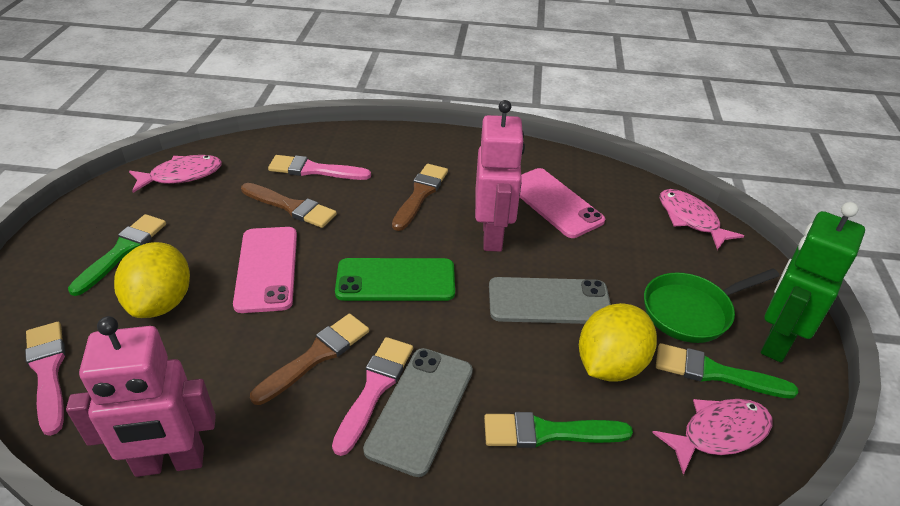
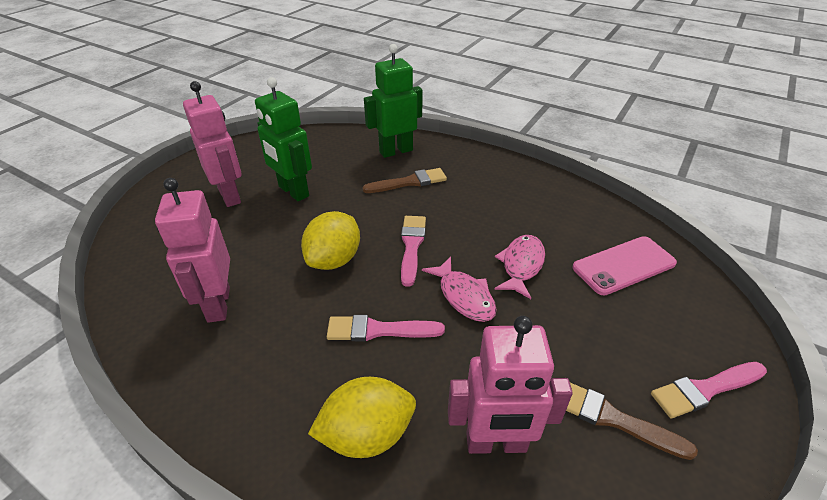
brown brush: [241,183,337,228] [250,314,369,405] [392,164,448,231] = 3 -> [362,168,447,193] [566,383,698,460] = 2
green brush: [68,214,166,296] [484,412,633,448] [656,343,798,399] = 3 -> none = 0
green pan: [644,269,780,343] = 1 -> none = 0
green phone: [335,258,455,301] = 1 -> none = 0
green robot: [761,202,865,363] = 1 -> [255,77,312,201] [364,44,423,158] = 2
grey phone: [363,348,473,477] [489,277,611,324] = 2 -> none = 0
pink fish: [129,155,222,193] [652,399,772,475] [660,189,744,250] = 3 -> [422,256,497,322] [494,235,545,299] = 2
pink phone: [233,227,297,313] [520,168,605,238] = 2 -> [572,236,677,296] = 1
pink robot: [66,316,216,477] [475,100,525,252] = 2 -> [155,178,230,323] [183,81,242,207] [448,316,573,454] = 3

